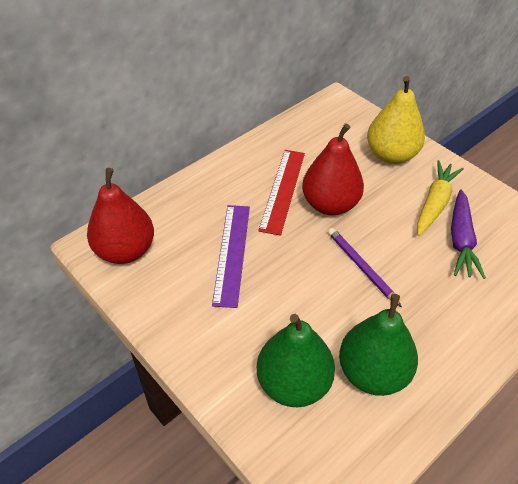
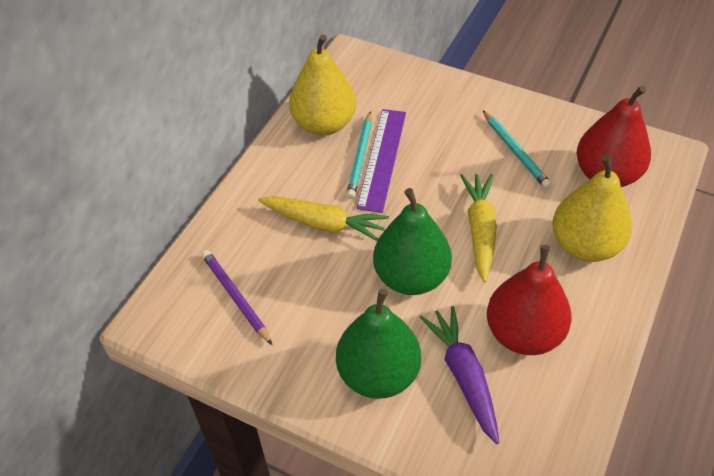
red ruler: [258,150,305,236] = 1 -> none = 0
turquoise pencil: none = 0 -> [346,111,372,199] [483,110,552,189] = 2
yellow carrot: [417,160,464,236] = 1 -> [258,196,389,241] [460,174,497,282] = 2
yellow pear: [367,76,425,164] = 1 -> [289,35,356,135] [552,155,632,262] = 2

